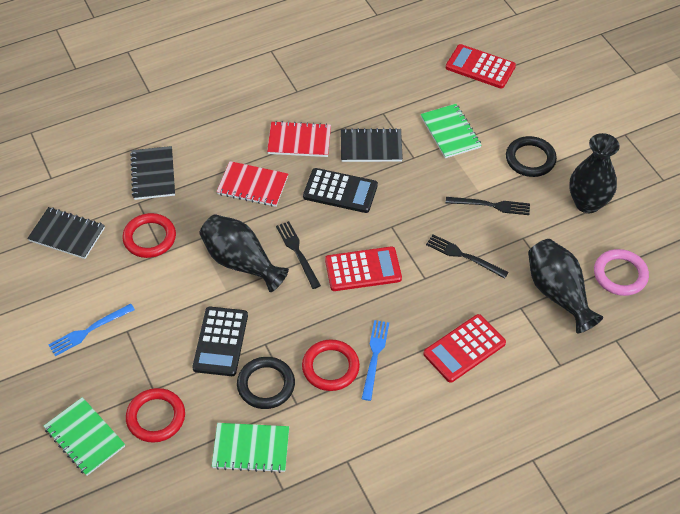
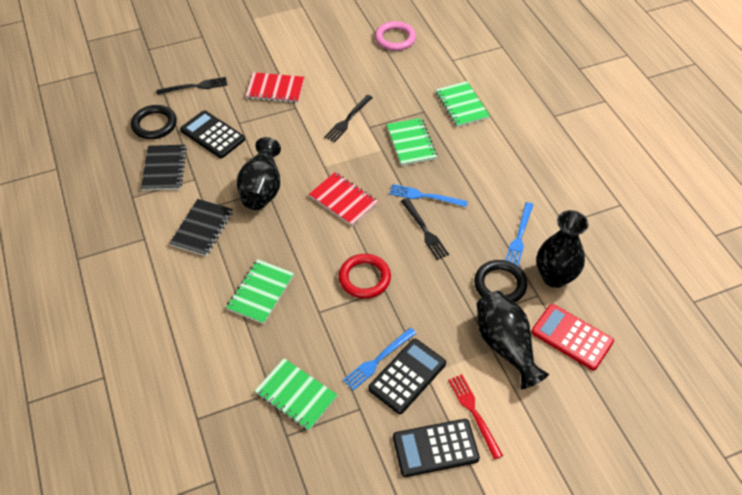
black calculator: [192,307,248,376] [303,168,378,213] = 2 -> [180,110,245,158] [368,339,446,414] [393,419,480,477] = 3
black notebook: [27,207,105,259] [130,146,175,200] [341,128,403,162] = 3 -> [141,145,187,191] [169,199,233,256] = 2
blue fork: [49,303,135,356] [362,320,389,401] = 2 -> [343,328,416,391] [389,184,468,207] [505,202,533,266] = 3
green notebook: [44,397,125,476] [212,423,289,473] [421,104,482,158] = 3 -> [226,259,294,324] [255,358,337,431] [387,118,437,166] [436,81,490,127] = 4
red calculator: [325,247,402,291] [423,314,506,383] [446,44,516,89] = 3 -> [531,304,614,370] = 1
red fork: none = 0 -> [448,374,503,459] = 1
red ring: [122,213,176,258] [126,388,185,443] [302,339,360,391] = 3 -> [339,254,391,299] = 1

